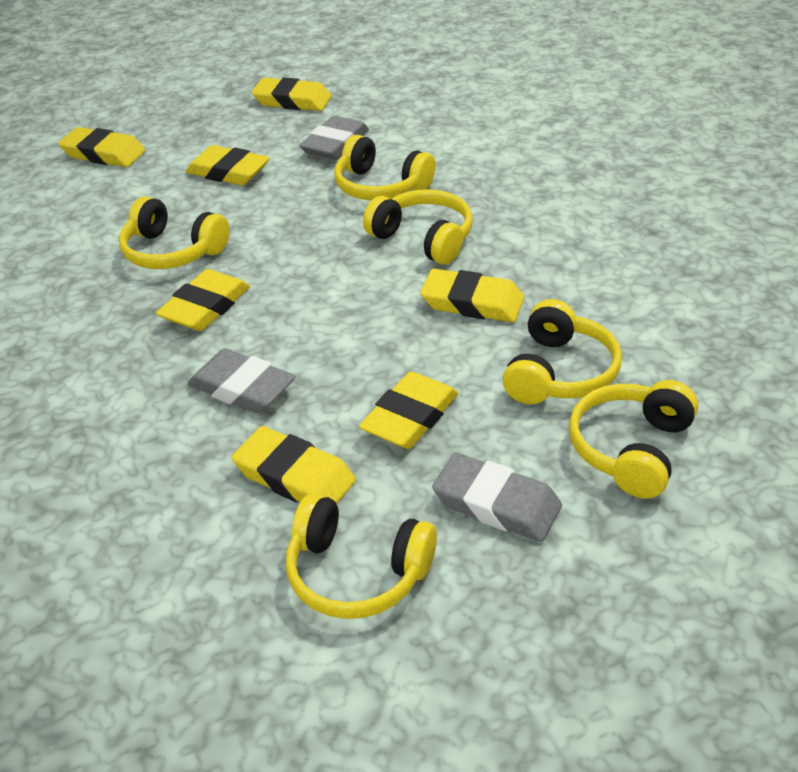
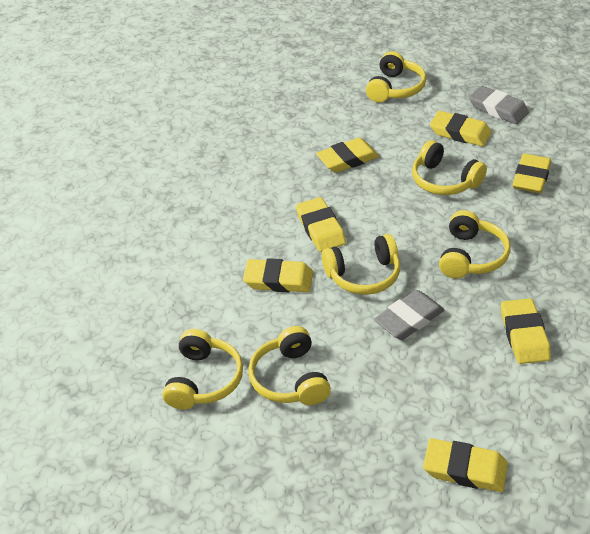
grey eraser: [188,349,296,413] [299,116,369,160] [432,453,562,542] = 3 -> [374,290,445,340] [469,86,529,124] = 2

